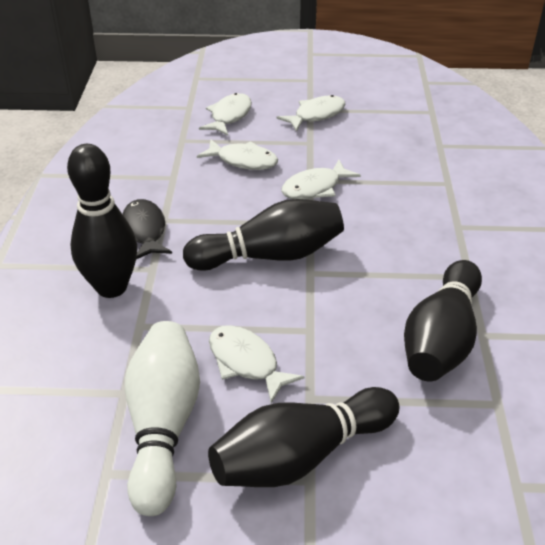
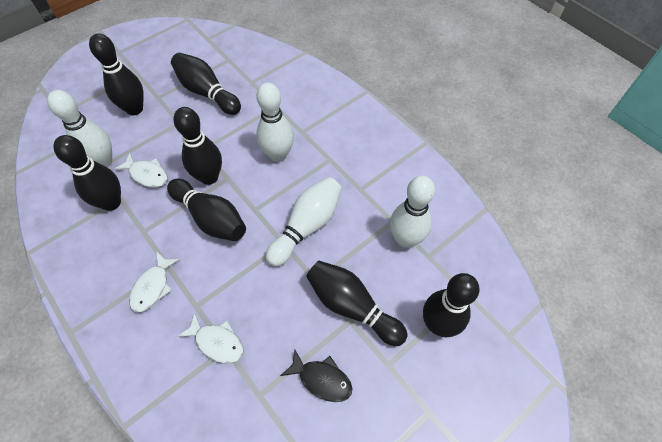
black bowling pin: [67,144,137,298] [183,199,344,271] [208,387,399,487] [404,260,482,382] = 4 -> [53,135,121,211] [89,33,144,115] [167,179,246,241] [171,53,241,115] [173,107,222,185] [306,261,408,346] [423,273,479,337] = 7
white bowling pin: [125,321,200,516] = 1 -> [47,90,112,167] [256,83,294,162] [266,177,342,267] [390,176,435,248] = 4
white fish: [197,139,278,170] [199,93,252,136] [209,325,305,403] [276,95,345,132] [281,160,361,199] = 5 -> [114,153,168,188] [129,251,180,313] [177,312,244,364] = 3

